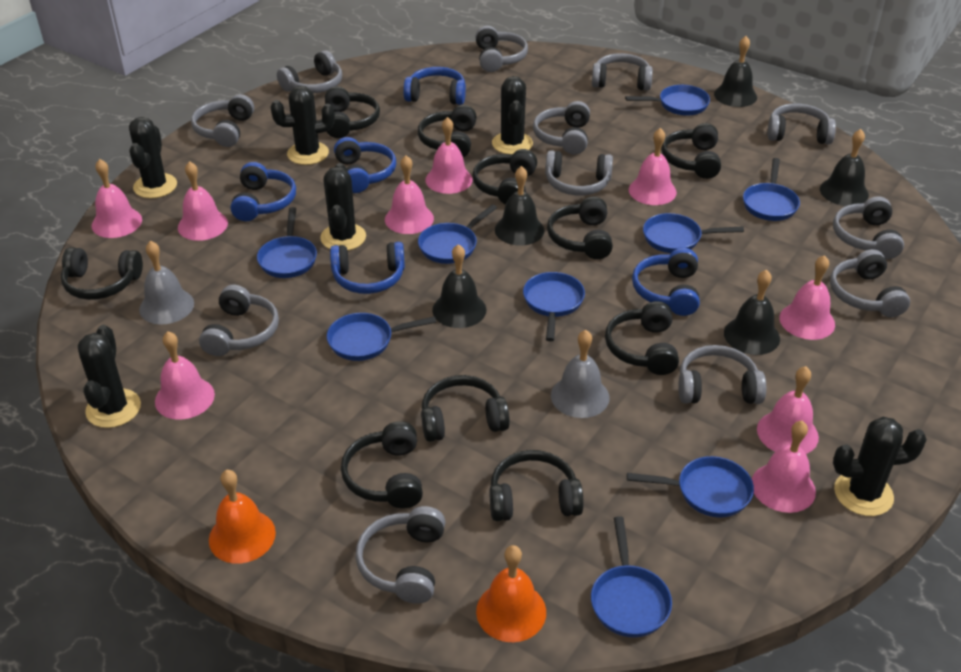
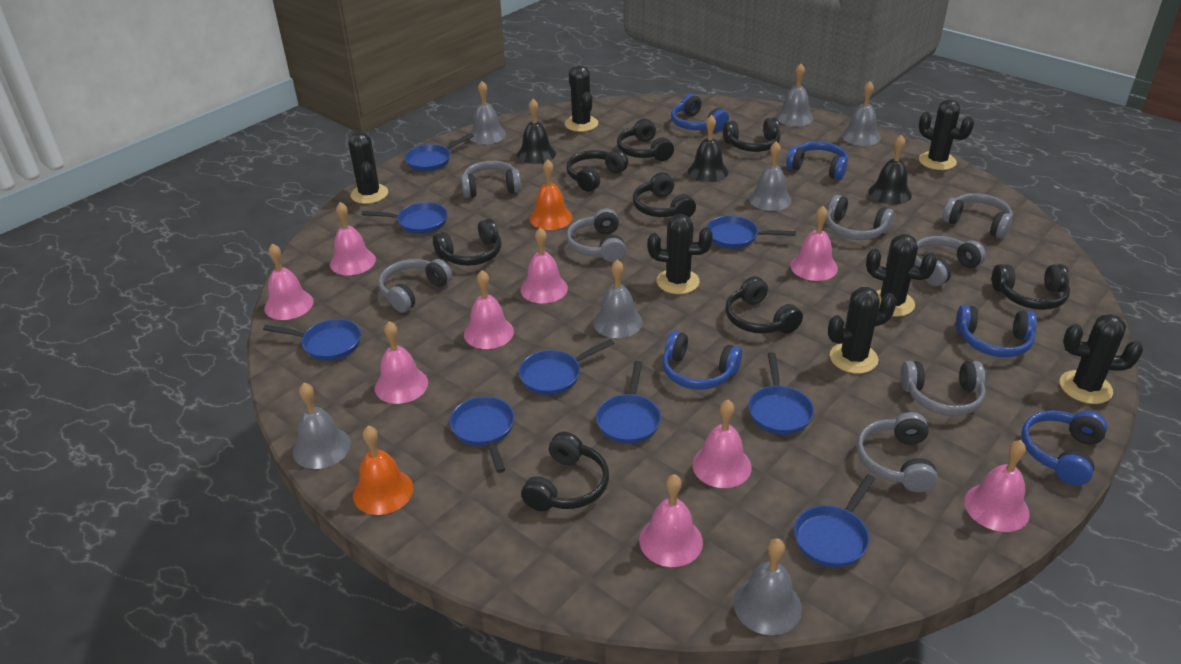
black bell: [432,244,486,328] [495,166,544,246] [714,36,757,107] [724,270,780,355] [820,129,869,206] = 5 -> [517,99,556,164] [688,115,728,182] [868,135,912,205] = 3
black cactus: [78,325,141,428] [129,117,177,198] [270,86,335,165] [320,163,366,251] [492,76,533,155] [833,417,927,516] = 6 -> [348,132,388,204] [565,65,598,132] [647,214,713,294] [828,287,897,374] [866,234,937,317] [919,99,974,170] [1060,314,1143,404] = 7
black headphones: [61,247,143,300] [325,86,380,138] [341,421,423,508] [418,105,477,158] [421,375,510,442] [472,149,537,205] [490,450,584,521] [547,196,613,259] [605,301,679,375] [661,123,721,179] = 10 -> [433,218,501,266] [521,432,609,511] [566,149,628,192] [617,119,674,161] [633,172,696,218] [723,118,781,152] [726,276,803,334] [992,264,1070,310] = 8
grey bell: [139,241,194,325] [551,330,609,418] = 2 -> [293,383,351,469] [469,81,506,144] [593,259,643,338] [733,538,802,635] [749,141,791,211] [776,64,813,126] [841,81,881,146] = 7
grey headphones: [191,94,254,147] [199,285,279,356] [277,50,342,93] [356,506,445,604] [475,26,528,72] [533,101,590,155] [545,150,613,196] [592,53,653,91] [678,345,766,404] [768,103,836,144] [830,249,910,317] [833,196,904,259] = 12 -> [378,259,452,313] [461,161,521,198] [566,208,626,262] [826,195,894,240] [857,412,938,492] [900,361,986,416] [914,236,986,286] [942,193,1013,239] = 8

